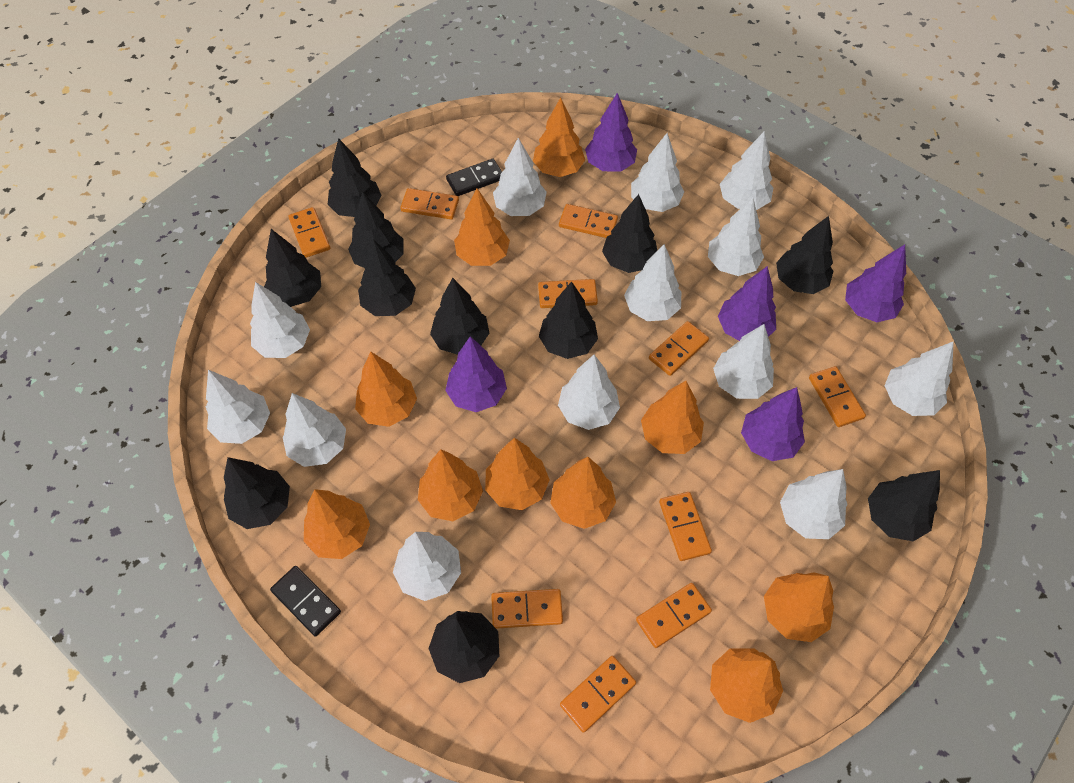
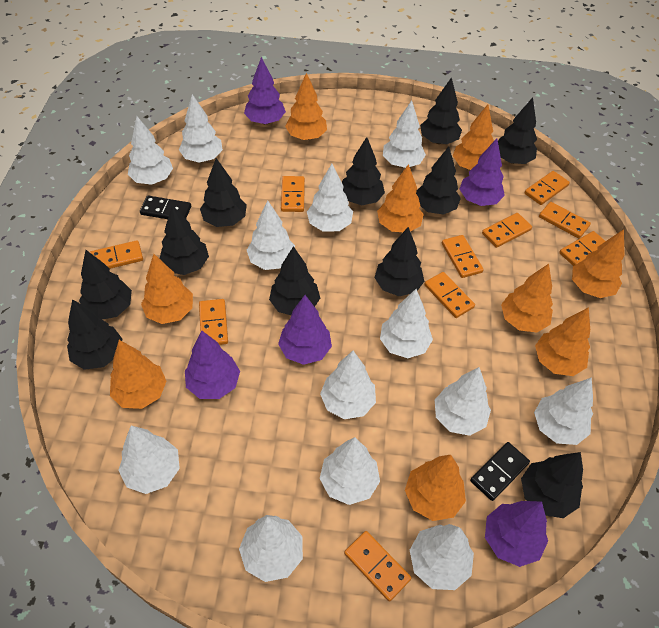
orange tree: [304,489,370,559] [355,352,417,427] [418,449,483,521] [454,188,510,266] [485,438,550,510] [533,97,585,177] [550,457,616,529] [641,381,704,454] [710,648,783,723] [764,572,834,642] = 10 -> [110,340,167,409] [141,254,193,324] [285,73,327,140] [377,164,424,232] [405,455,466,521] [453,105,494,170] [501,264,553,332] [535,307,590,376] [572,229,625,298] = 9

